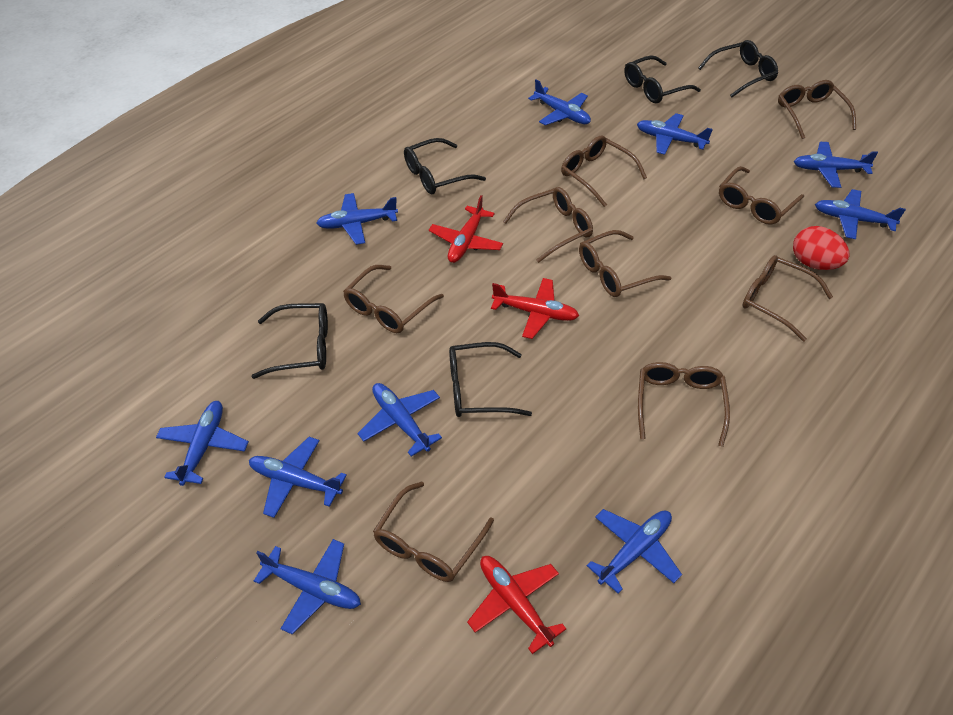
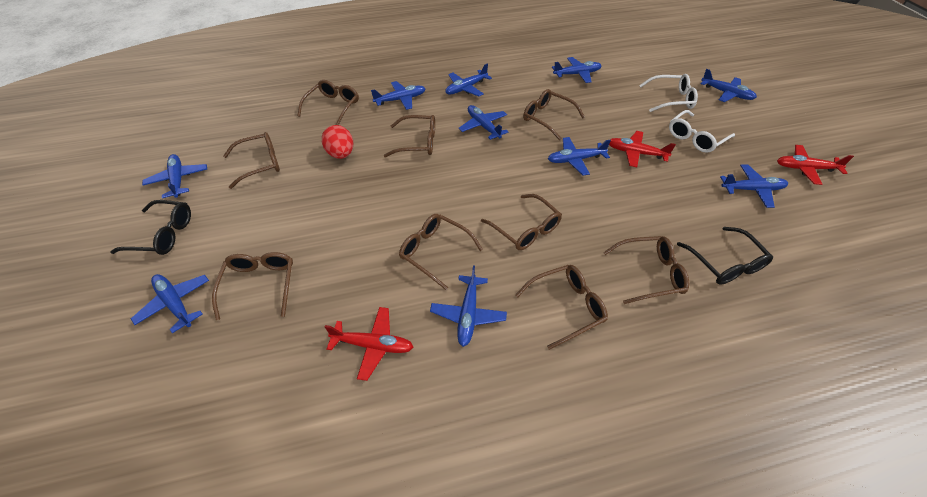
black glasses: [251,303,328,379] [404,138,486,194] [449,342,532,417] [624,56,701,103] [698,40,778,97] = 5 -> [110,200,191,255] [677,227,773,285] = 2
white glasses: none = 0 -> [639,74,698,112] [669,110,735,153] = 2

